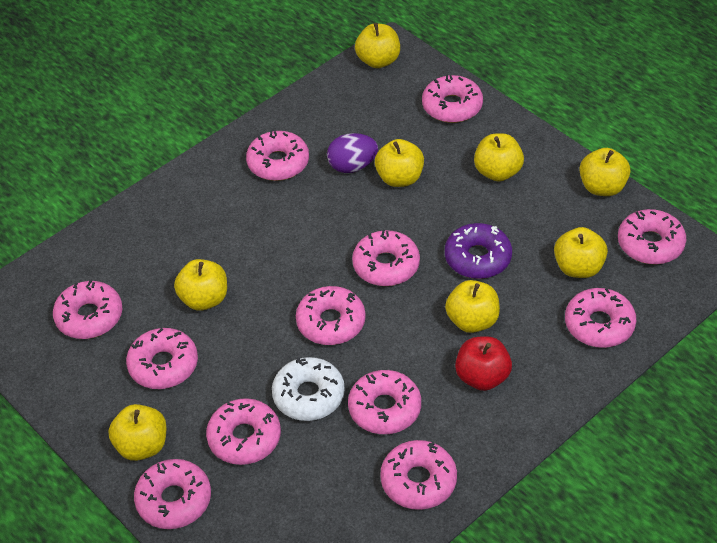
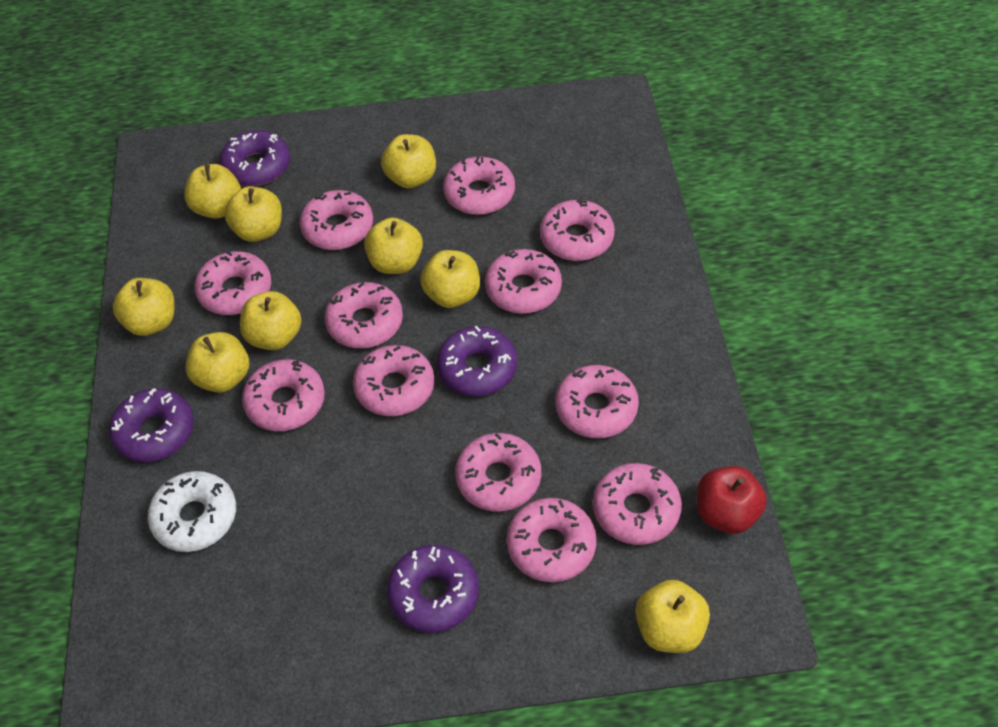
purple donut: [445,223,512,279] = 1 -> [109,388,194,462] [219,130,290,186] [387,545,479,633] [437,326,517,396] = 4
purple egg: [327,133,378,173] = 1 -> none = 0
yellow apple: [108,404,166,461] [174,259,227,311] [355,23,400,68] [375,139,424,187] [445,280,500,333] [474,133,524,182] [554,227,608,278] [579,148,631,196] = 8 -> [113,278,174,336] [184,164,241,219] [185,332,249,393] [224,186,282,242] [240,291,301,350] [364,217,423,274] [381,134,436,188] [420,250,480,308] [636,580,710,653] = 9

